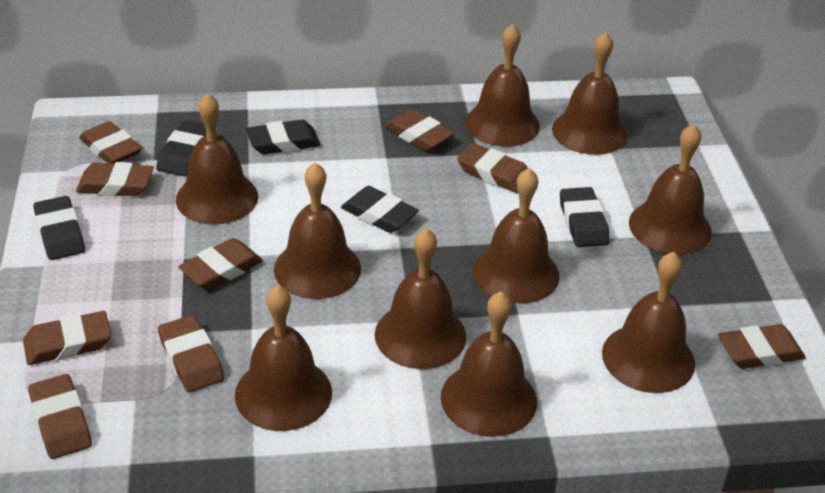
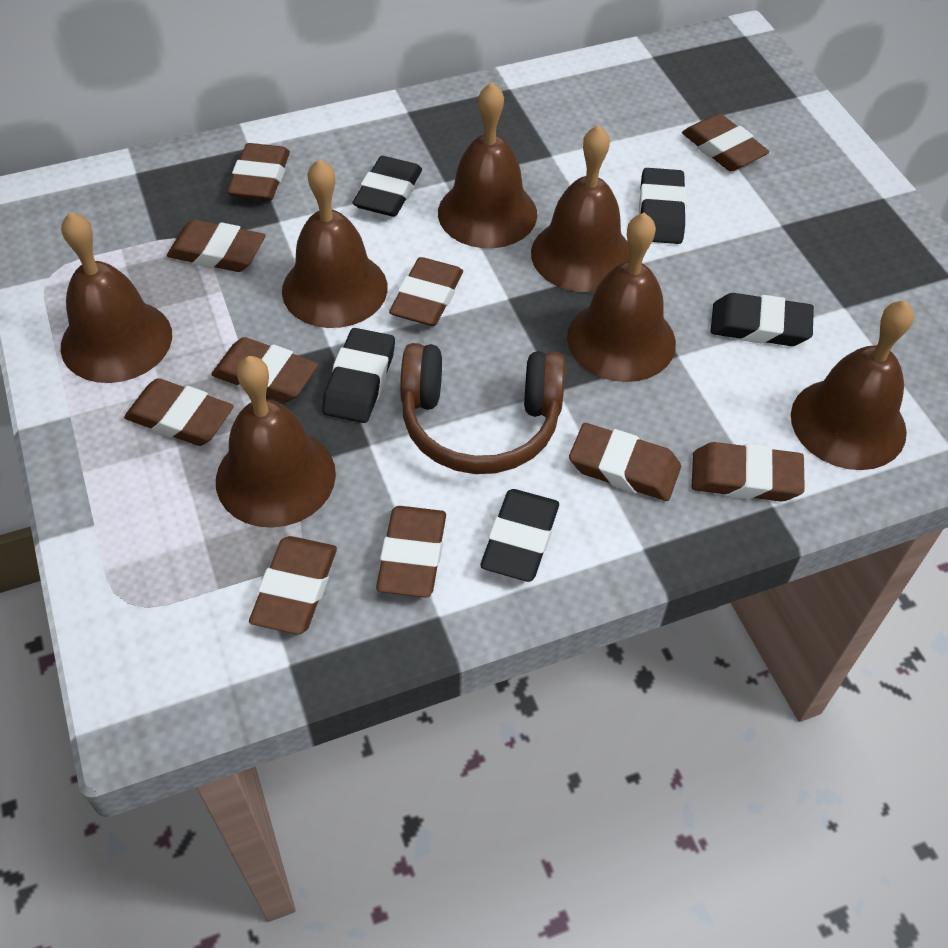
brown bell: [176,93,258,225] [235,285,332,431] [274,163,361,299] [375,228,466,369] [441,291,537,437] [465,24,540,147] [473,168,559,303] [552,32,627,155] [602,252,695,393] [629,124,712,255] = 10 -> [61,212,172,383] [216,356,336,528] [282,159,387,328] [438,82,537,248] [531,125,630,292] [567,212,676,382] [791,300,914,470] = 7
brown eraser: [23,311,112,365] [28,374,92,459] [76,162,154,196] [79,121,142,163] [158,315,224,392] [178,238,263,290] [385,109,455,151] [457,143,528,193] [718,324,806,369] = 9 -> [124,378,234,446] [167,219,266,272] [211,337,318,402] [227,143,290,201] [249,536,337,635] [376,506,446,598] [389,257,463,326] [569,423,681,501] [682,113,769,171] [692,442,805,502] = 10
brown headphones: none = 0 -> [400,343,565,474] = 1

